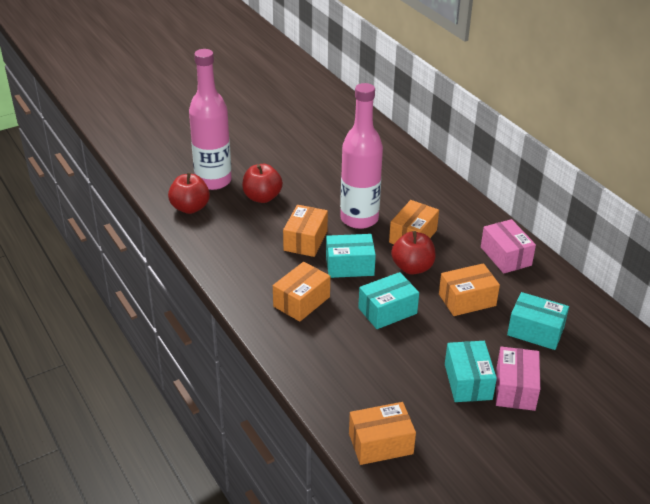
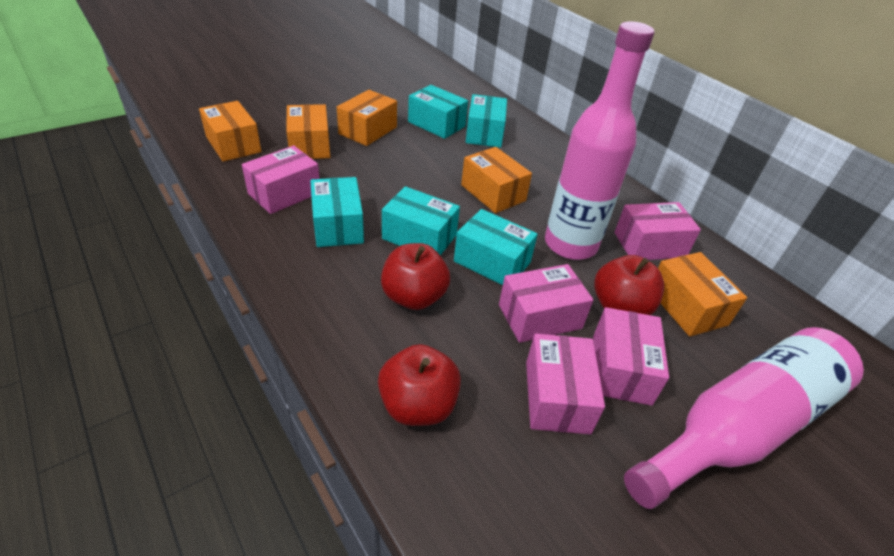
pink box: [481,219,536,273] [496,347,540,411] = 2 -> [242,145,320,214] [499,264,593,343] [526,334,605,434] [593,307,669,406] [614,202,701,260] = 5
turquoise box: [326,234,376,278] [358,272,419,329] [445,341,497,402] [507,292,569,350] = 4 -> [310,177,364,247] [382,186,460,255] [408,85,468,139] [454,209,538,285] [466,94,507,148] = 5

